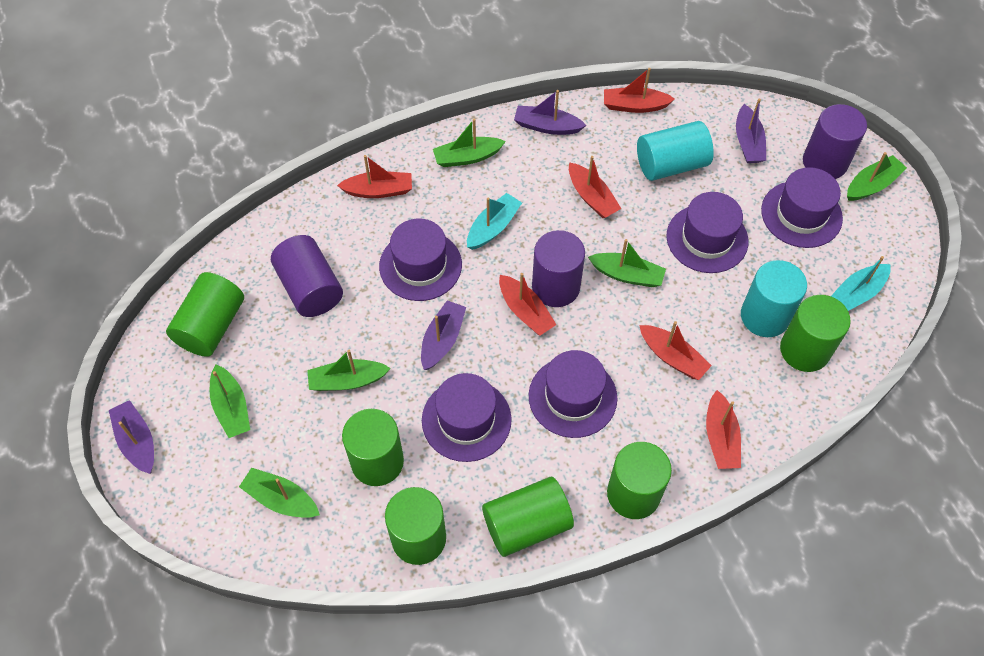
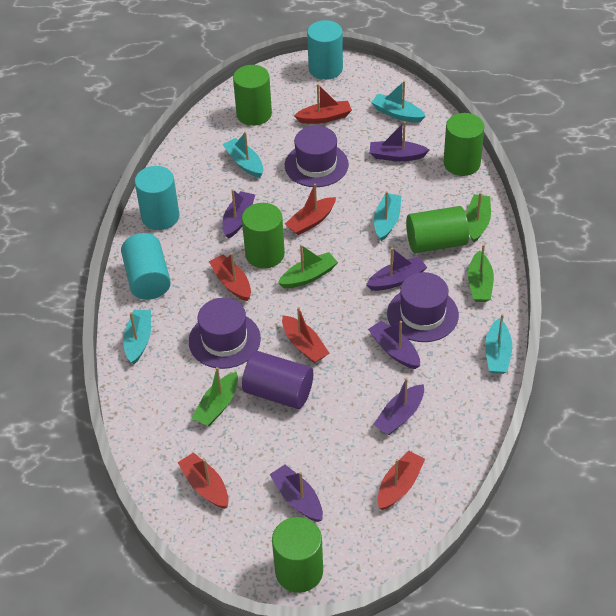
green boat: [209,364,250,438] [239,468,320,518] [307,350,391,391] [433,118,506,167] [588,239,666,287] [847,152,907,201] = 6 -> [192,367,238,426] [278,245,338,288] [466,192,491,243] [468,244,494,302] = 4
green cylinder: [166,272,244,357] [342,409,404,486] [385,487,446,565] [482,477,574,557] [607,442,672,519] [780,295,851,372] = 6 -> [233,65,272,126] [242,203,285,269] [272,517,323,593] [406,206,469,253] [443,113,485,176] = 5
purple boat: [109,400,154,474] [421,300,466,370] [514,90,586,135] [736,99,766,163] = 4 -> [222,189,255,239] [269,464,323,522] [366,248,427,291] [368,321,420,369] [370,121,429,161] [373,378,424,435] = 6
purple cylinder: [271,235,343,317] [532,230,585,307] [803,104,867,179] = 3 -> [242,351,313,409] = 1
purple hat: [379,219,462,301] [422,373,512,462] [529,350,617,438] [666,192,748,273] [761,167,843,248] = 5 -> [189,298,261,369] [285,126,349,187] [387,272,459,342] = 3
turquoise boat: [467,193,522,250] [831,256,891,311] = 2 -> [123,310,151,364] [223,132,263,178] [371,81,426,123] [374,191,401,241] [485,314,512,374] = 5
turquoise cylinder: [637,121,714,181] [741,260,807,337] = 2 -> [121,233,171,300] [135,166,179,230] [307,20,343,80] = 3

